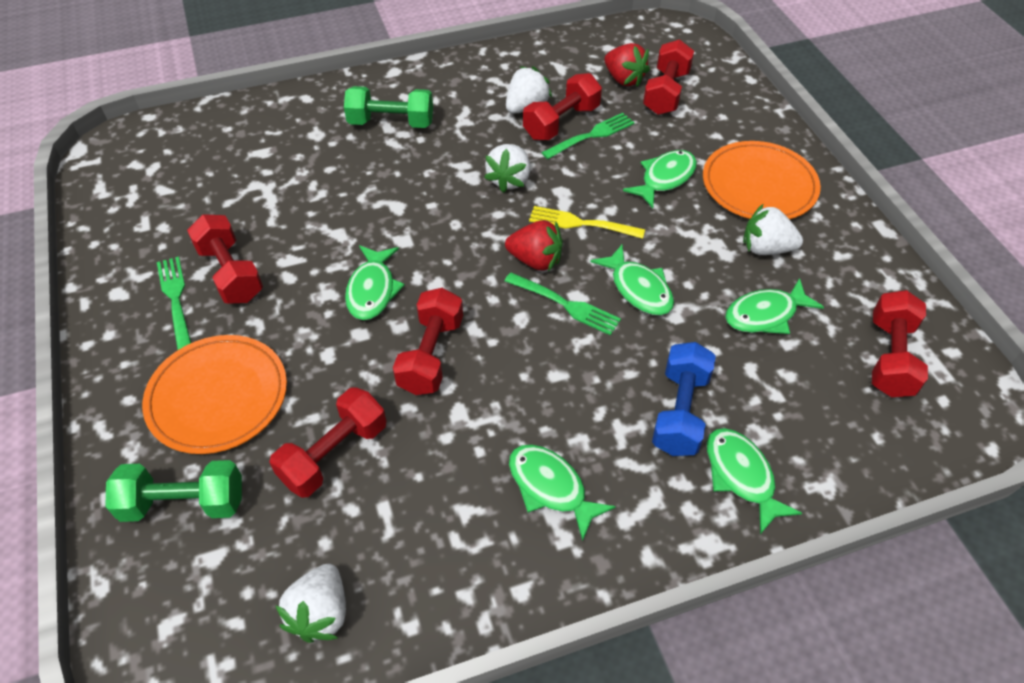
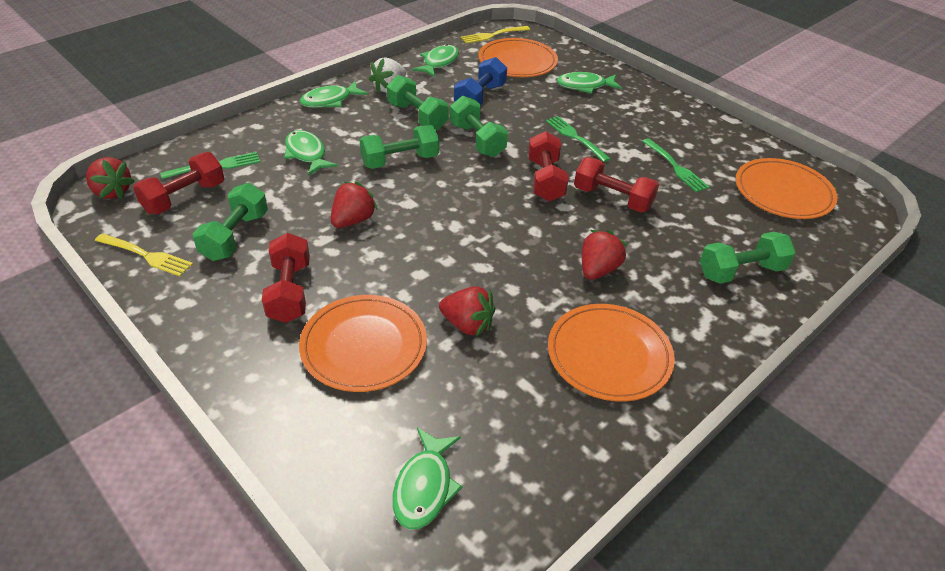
green dumbbell: [106,460,242,522] [344,86,433,128] = 2 -> [193,183,268,261] [360,125,439,169] [387,75,449,130] [450,96,508,157] [700,232,796,283] = 5
green fish: [345,246,405,320] [509,445,616,541] [591,245,674,315] [623,150,697,208] [707,428,802,534] [725,278,824,334] = 6 -> [284,130,338,176] [300,81,368,108] [392,427,463,529] [412,44,459,77] [557,72,622,94] = 5
orange plate: [142,335,287,454] [703,141,821,219] = 2 -> [299,295,427,392] [478,38,558,77] [548,304,675,402] [735,158,838,219] = 4
red dumbbell: [187,214,263,304] [269,387,386,498] [393,288,463,395] [523,73,602,140] [643,39,694,115] [872,290,928,397] = 6 -> [133,152,225,214] [262,233,310,323] [528,131,569,201] [574,157,659,212] = 4
red strawberry: [505,220,563,271] [604,43,650,87] = 2 -> [86,157,135,199] [331,181,378,228] [439,286,495,336] [582,230,627,280] = 4
white strawberry: [275,564,346,643] [484,144,530,193] [506,66,552,114] [743,204,803,255] = 4 -> [369,57,406,93] = 1
yellow fork: [529,206,645,239] = 1 -> [95,234,193,276] [461,26,530,44] = 2

